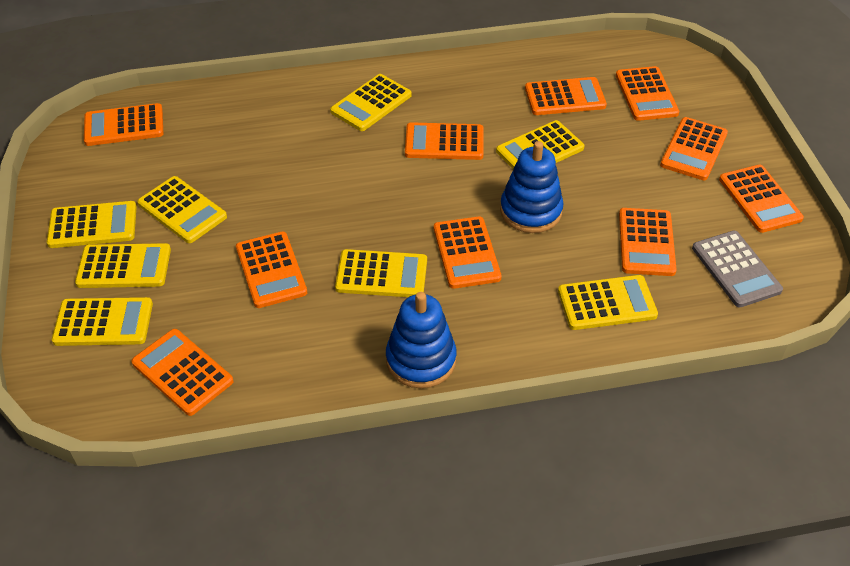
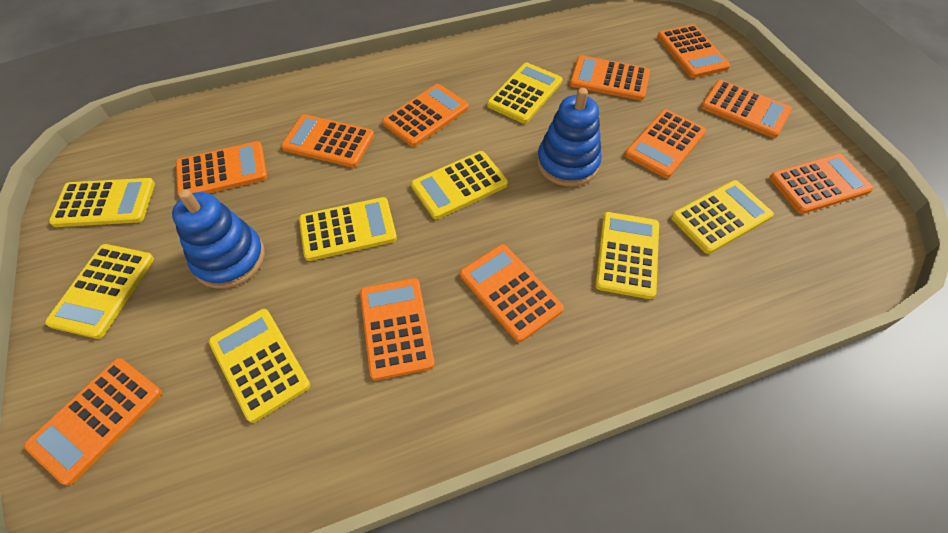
grey calculator: [692,231,783,307] = 1 -> none = 0
orange calculator: [84,103,163,146] [131,329,234,416] [236,231,307,308] [405,122,484,160] [434,216,502,289] [525,77,607,115] [616,66,679,121] [619,208,677,276] [660,117,728,180] [719,165,804,233] = 10 -> [24,358,162,486] [176,141,267,196] [281,114,374,167] [360,278,435,380] [382,84,469,147] [460,244,564,342] [570,55,650,100] [625,109,706,178] [657,24,730,78] [701,80,792,138] [770,154,873,214] = 11

